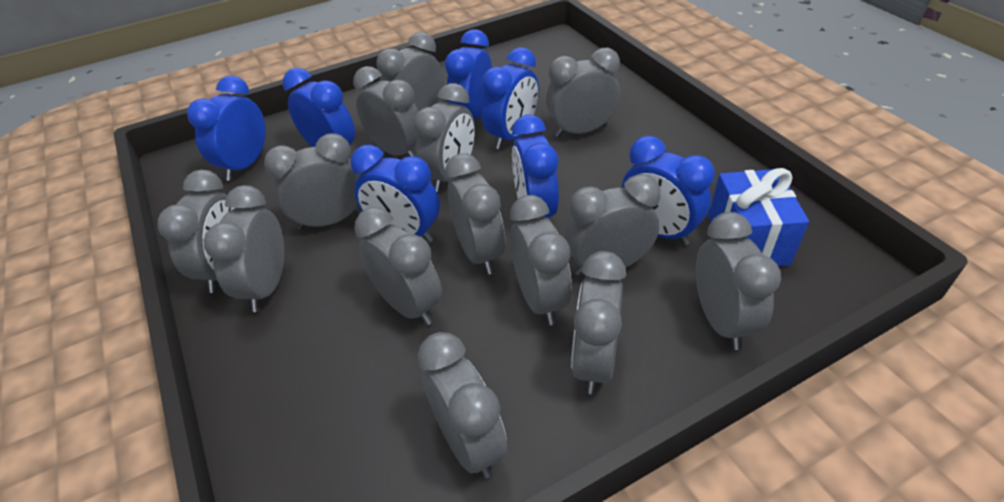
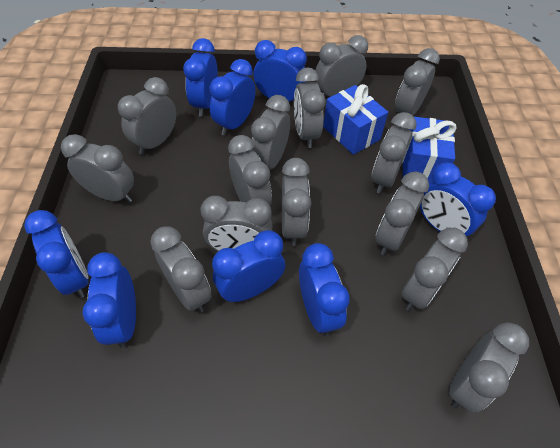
blue clock: [187,76,265,181] [283,68,355,159] [351,145,440,243] [445,29,492,119] [481,47,539,149] [512,114,559,218] [622,136,715,245] = 7 -> [24,210,89,298] [82,252,136,348] [183,38,218,117] [209,59,256,136] [212,230,286,302] [253,40,307,102] [299,243,350,336] [420,163,496,236] = 8
blue gift: [709,168,809,266] = 1 -> [323,84,388,155] [402,117,457,183] = 2

